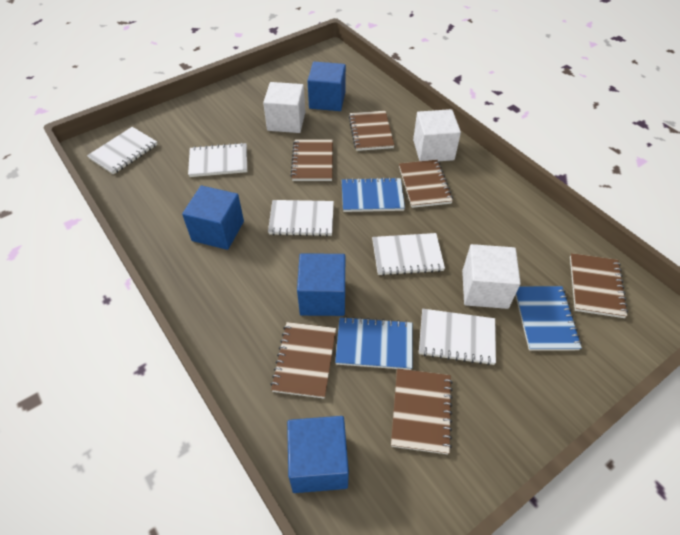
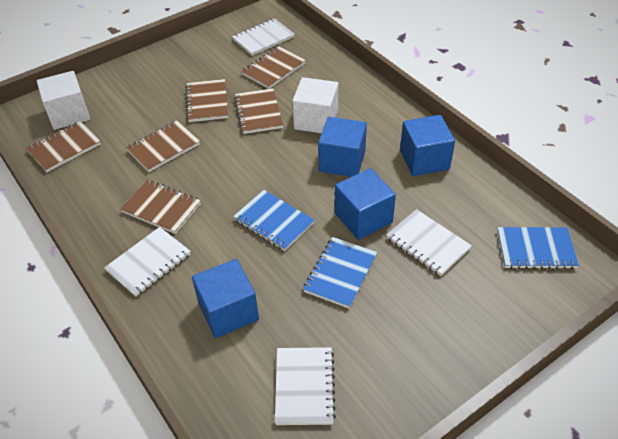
white cube: [263,82,305,133] [413,109,461,161] [462,244,521,309] = 3 -> [37,71,90,130] [292,77,338,133] = 2
white notebook: [87,127,158,175] [188,143,247,177] [268,200,334,236] [372,233,445,276] [419,309,496,365] = 5 -> [104,227,191,297] [232,18,294,56] [275,347,336,425] [386,209,472,276] = 4

